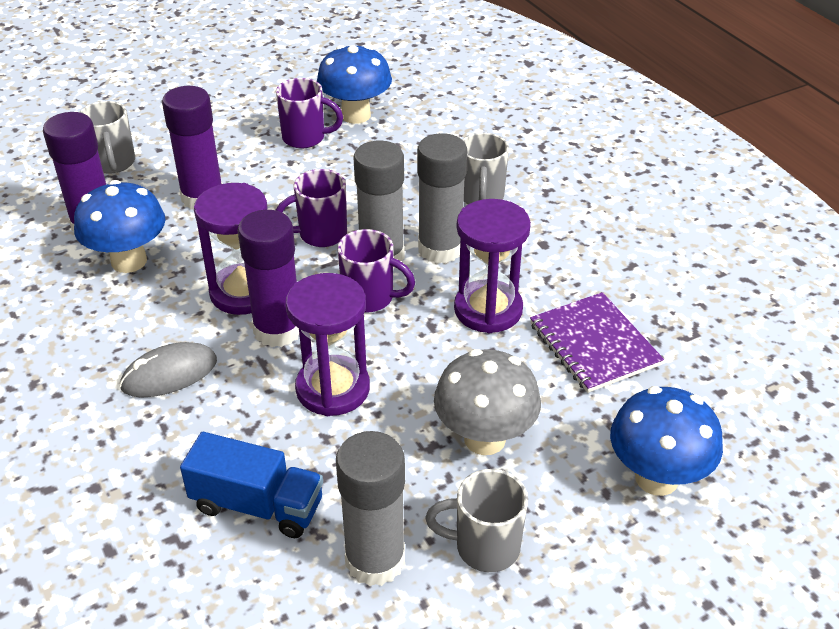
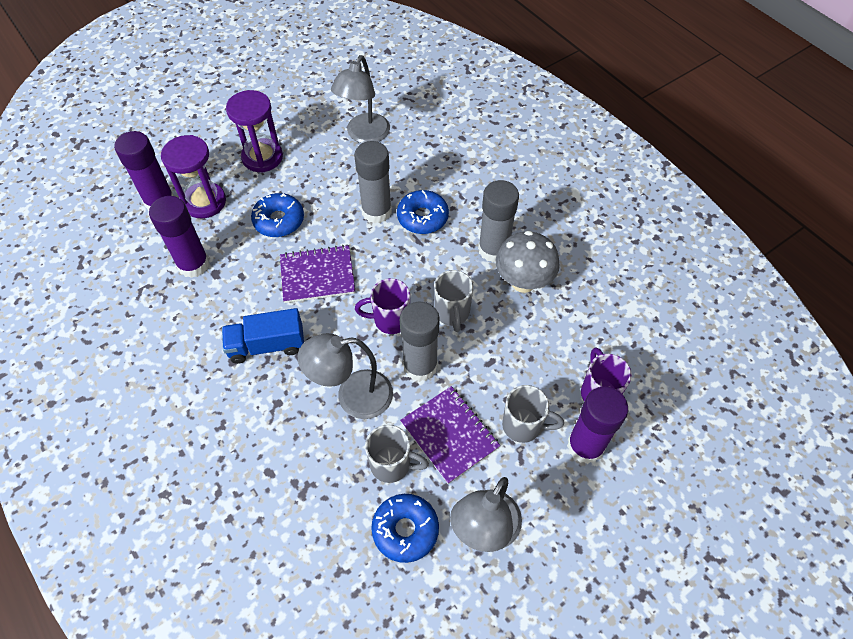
blue donut: none = 0 -> [251,193,304,237] [371,494,439,563] [397,190,449,234] = 3
blue mushroom: [74,180,165,273] [317,45,392,124] [610,386,723,496] = 3 -> none = 0
grey lamp: none = 0 -> [298,333,393,419] [331,55,390,143] [450,477,522,552] = 3
grey mouse: [119,342,217,397] = 1 -> none = 0
purple hourglass: [194,183,267,315] [285,273,370,416] [454,199,531,333] = 3 -> [161,135,226,218] [226,90,283,173] = 2
purple mug: [276,78,343,148] [276,169,347,247] [337,229,415,312] = 3 -> [355,278,410,334] [581,348,632,401] = 2
purple notebook: [530,292,664,393] = 1 -> [280,245,355,303] [400,386,500,484] = 2

